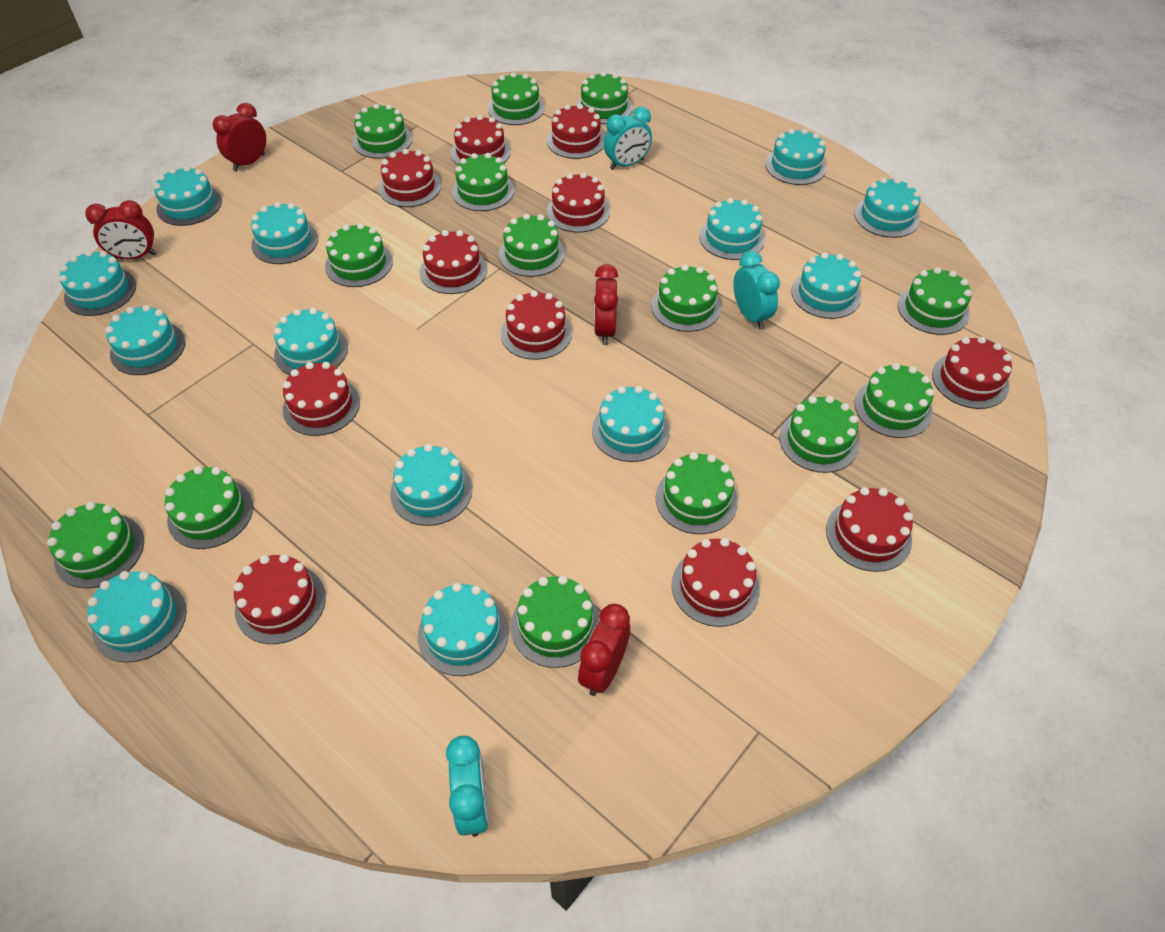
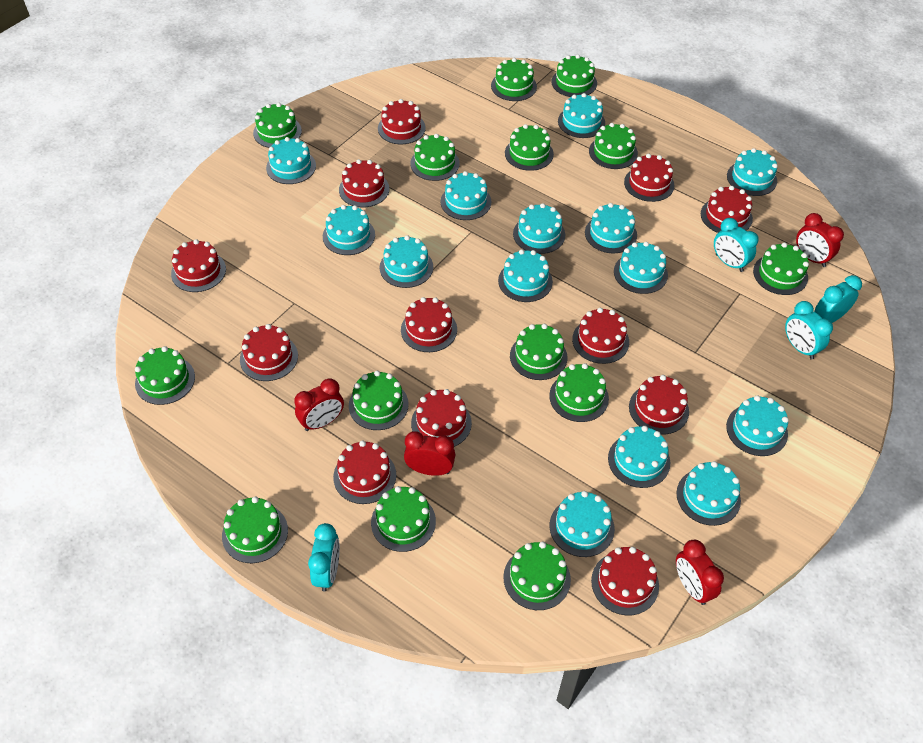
red cake: [233,554,326,644] [283,362,360,436] [379,149,441,207] [420,230,487,294] [451,115,511,165] [501,290,572,360] [547,104,605,159] [547,173,610,232] [672,538,760,627] [826,487,913,572] [932,337,1012,409] = 11 -> [171,239,226,292] [240,324,298,381] [333,440,396,504] [339,159,389,208] [378,99,426,144] [401,297,457,352] [411,389,472,447] [572,308,629,364] [591,547,659,615] [624,154,675,202] [629,375,689,435] [701,186,753,233] = 12
turquoise cake: [59,250,136,316] [87,571,187,663] [105,305,185,375] [153,166,222,226] [251,202,318,264] [274,308,348,375] [390,444,472,526] [418,583,509,676] [592,386,670,462] [699,198,765,260] [765,129,827,185] [791,252,861,319] [855,178,920,238] = 13 -> [266,137,316,184] [323,205,375,255] [379,235,433,288] [440,171,491,220] [498,249,553,302] [513,203,565,254] [550,491,615,557] [558,93,605,138] [585,203,637,253] [608,426,670,488] [614,242,668,294] [676,461,741,526] [726,395,789,456] [727,148,778,196] = 14
turquoise clock: [446,736,489,837] [604,107,652,170] [733,251,780,329] = 3 -> [308,523,340,592] [714,218,759,272] [785,301,833,359] [814,275,862,323] = 4

